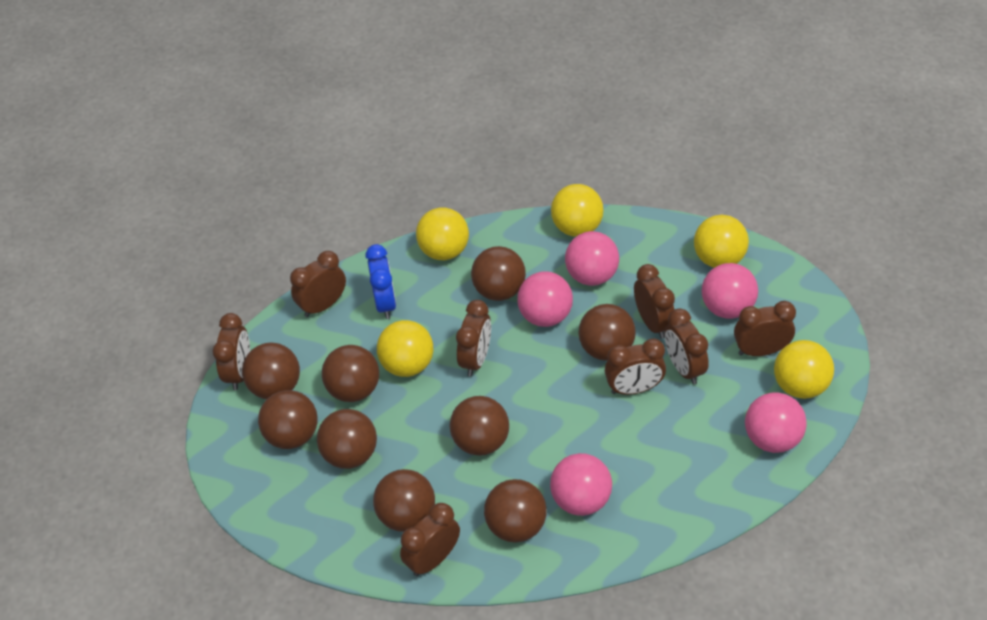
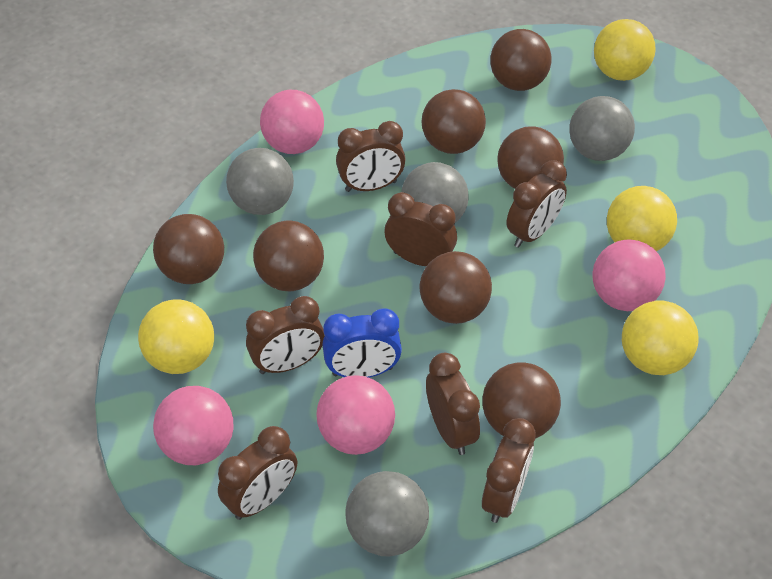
brown ball: [242,343,300,399] [258,390,318,449] [317,409,377,469] [322,345,379,402] [373,469,435,532] [450,396,509,456] [471,246,526,301] [484,479,547,543] [579,304,636,361] = 9 -> [153,214,224,284] [253,221,324,291] [420,251,492,324] [422,89,486,154] [482,362,561,439] [490,29,551,91] [497,126,564,188] = 7
brown clock: [213,313,250,390] [290,251,346,317] [400,503,460,576] [456,300,491,377] [605,339,666,395] [634,264,675,339] [664,309,709,384] [734,301,796,356] = 8 -> [218,426,297,520] [246,296,325,374] [336,121,406,192] [385,192,457,266] [426,353,480,455] [482,418,536,523] [506,160,567,248] = 7
grey ball: none = 0 -> [226,148,294,215] [345,471,429,556] [401,162,469,223] [569,96,635,161] = 4
pink ball: [517,271,573,327] [550,453,612,516] [565,231,619,286] [702,263,758,319] [745,392,807,453] = 5 -> [153,386,234,465] [260,90,324,154] [316,375,395,455] [592,239,666,311] = 4
yellow ball: [377,320,433,377] [416,207,469,260] [551,184,604,237] [694,215,749,268] [774,340,834,399] = 5 -> [138,299,214,374] [594,19,656,81] [607,186,677,251] [622,301,699,375] = 4

